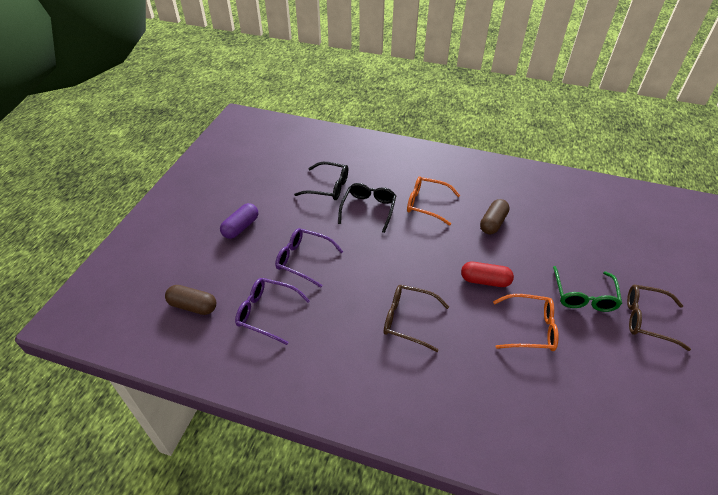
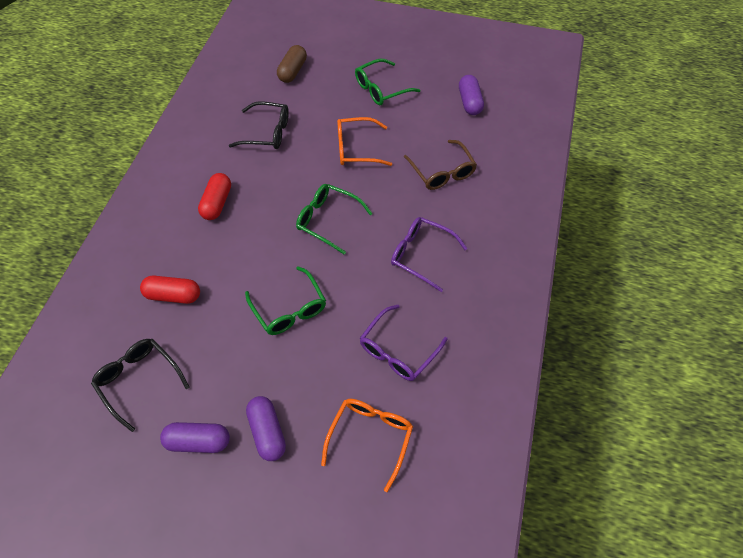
brown capsule: [165,285,216,315] [480,199,510,234] = 2 -> [277,45,307,83] = 1
brown glasses: [384,285,449,352] [627,284,691,351] = 2 -> [404,140,477,190] = 1
green glasses: [553,266,622,312] = 1 -> [245,266,326,335] [296,184,373,254] [355,59,420,105] = 3
purple capsule: [220,203,258,239] = 1 -> [160,422,230,453] [246,396,286,461] [459,75,484,115] = 3
red capsule: [461,262,514,287] = 1 -> [140,276,200,304] [198,173,231,220] = 2

